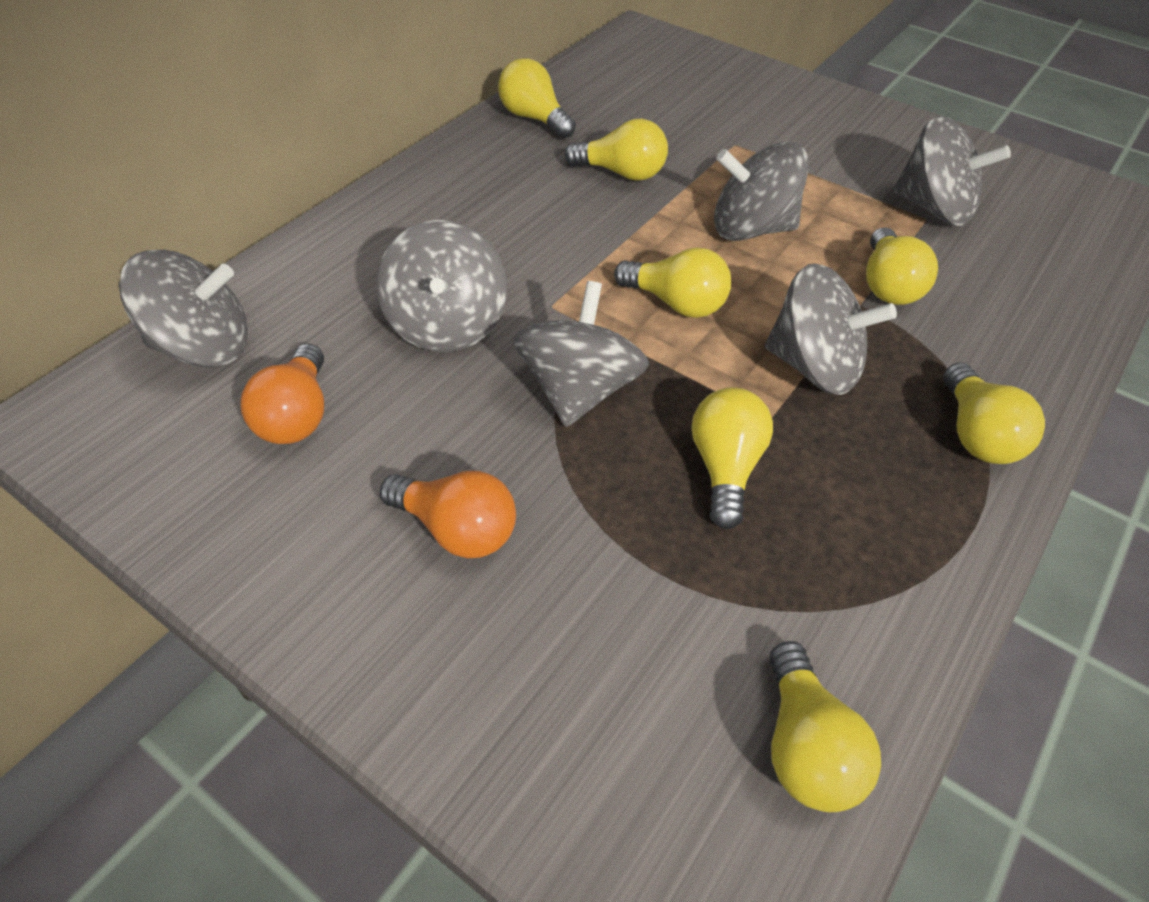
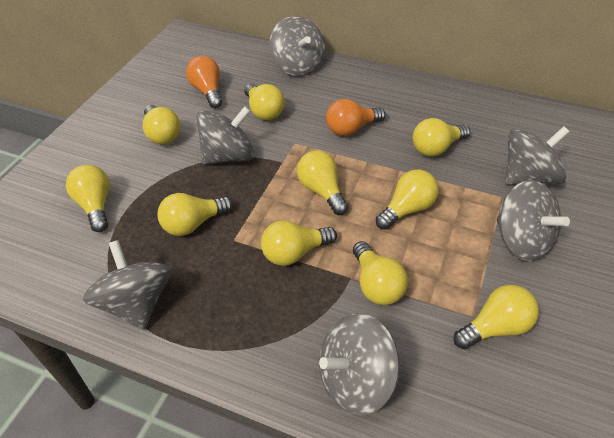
yellow light bulb: [498,58,576,138] [564,119,668,181] [614,248,731,318] [692,387,773,529] [770,641,881,812] [866,227,938,305] [943,362,1045,464] = 7 -> [66,165,110,232] [143,105,181,144] [157,193,233,236] [244,83,285,120] [261,220,337,266] [297,151,348,215] [353,241,408,305] [376,169,439,230] [413,118,470,157] [453,285,539,350] = 10

